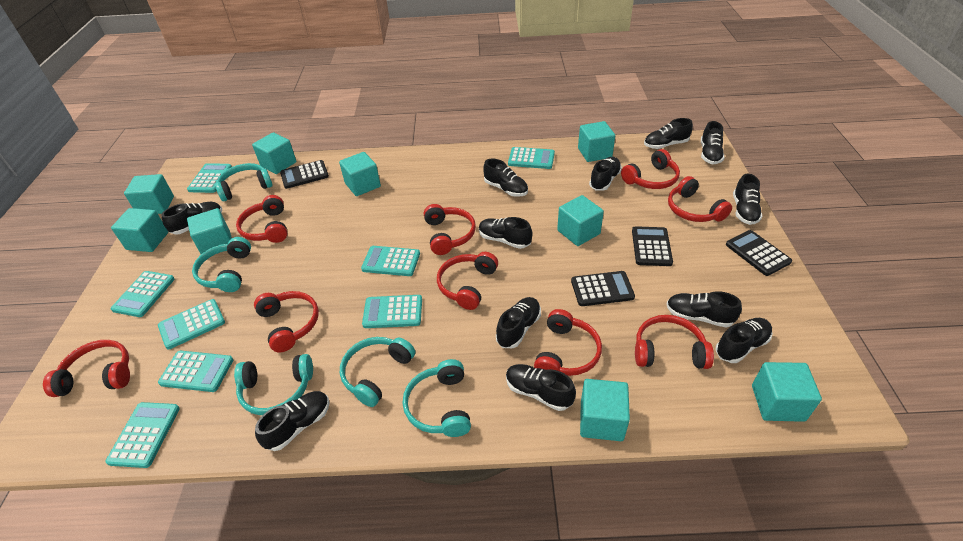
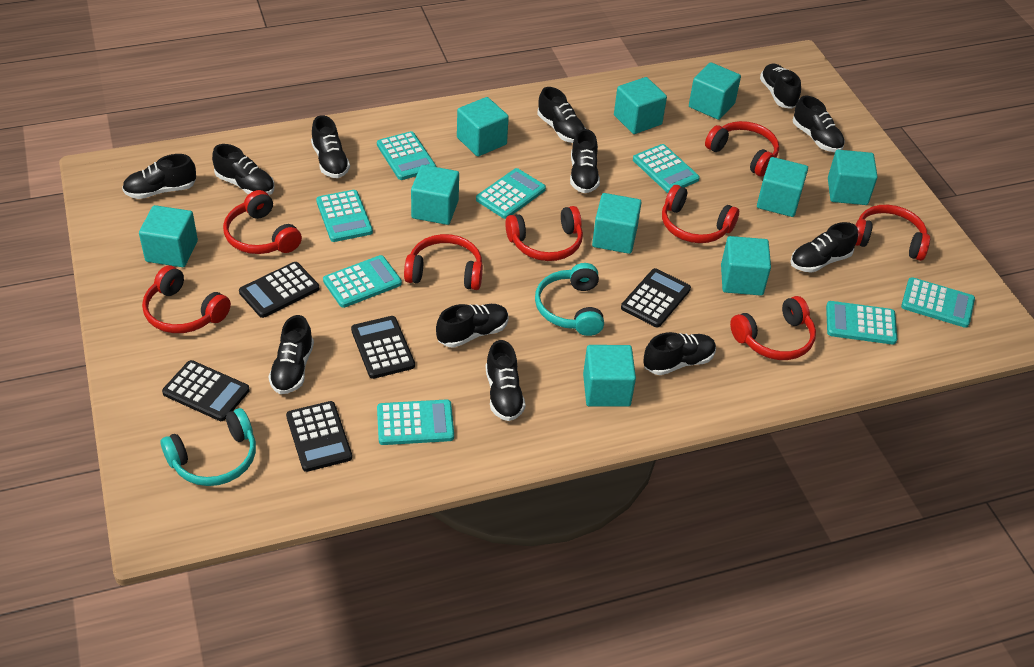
black calculator: [280,160,329,189] [571,271,635,306] [632,226,673,266] [726,230,792,276] = 4 -> [162,360,250,421] [239,262,319,318] [286,401,352,472] [351,316,415,379] [621,268,691,327] = 5
red headphones: [43,340,130,397] [236,195,288,243] [254,291,319,352] [424,204,476,255] [437,252,498,310] [534,309,602,376] [621,149,680,189] [635,315,714,369] [668,176,732,222] = 9 -> [142,266,231,333] [223,190,302,254] [404,234,483,290] [505,206,583,261] [662,185,739,243] [705,121,779,176] [730,296,816,360] [856,205,930,261] = 8
turquoise cube: [111,208,168,252] [124,174,174,214] [187,208,232,254] [252,132,296,174] [339,152,381,196] [557,195,604,246] [578,121,615,162] [580,379,630,441] [752,362,822,422] = 9 -> [139,205,198,267] [411,165,459,225] [457,97,509,157] [583,345,636,407] [592,193,642,254] [614,77,667,134] [689,62,741,120] [721,236,771,296] [757,157,808,217] [828,150,878,205] = 10
turquoise headphones: [192,237,251,292] [215,163,273,201] [234,354,313,415] [340,337,415,407] [403,359,471,437] = 5 -> [161,408,256,486] [535,263,604,336] = 2

